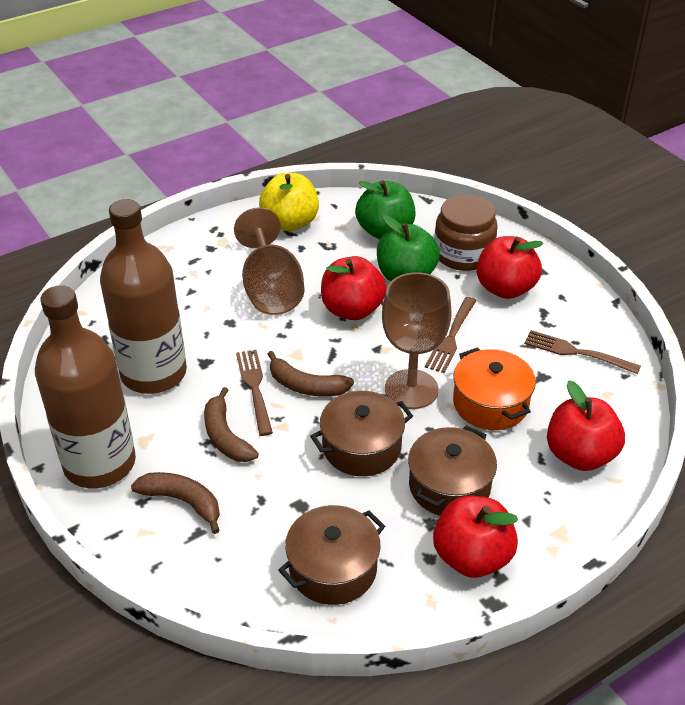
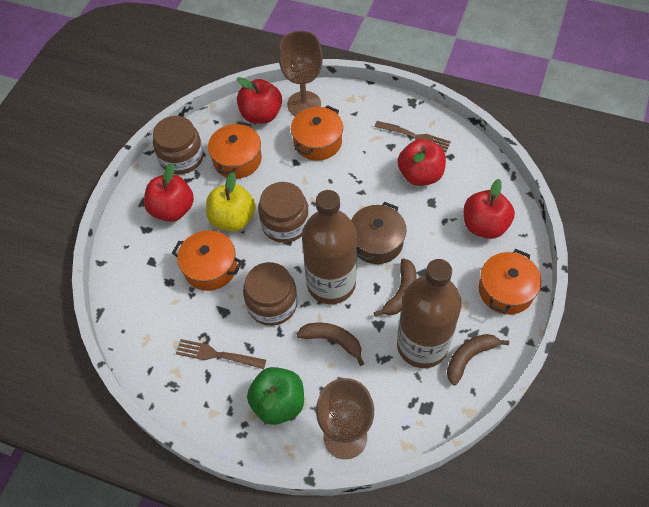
brown fork: [236,350,273,436] [425,297,477,373] [524,330,641,374] = 3 -> [176,339,266,369] [375,121,451,152] = 2
brown jar: [434,194,498,271] = 1 -> [153,116,204,174] [243,262,298,326] [258,182,309,243] = 3
brown pot: [279,505,385,605] [310,391,413,476] [408,426,497,516] = 3 -> [351,202,407,264] = 1
green apple: [355,180,415,239] [377,215,440,281] = 2 -> [247,367,304,425] = 1
orange pot: [453,347,536,430] = 1 -> [172,230,243,291] [208,121,262,179] [291,105,343,161] [479,249,541,315] = 4

